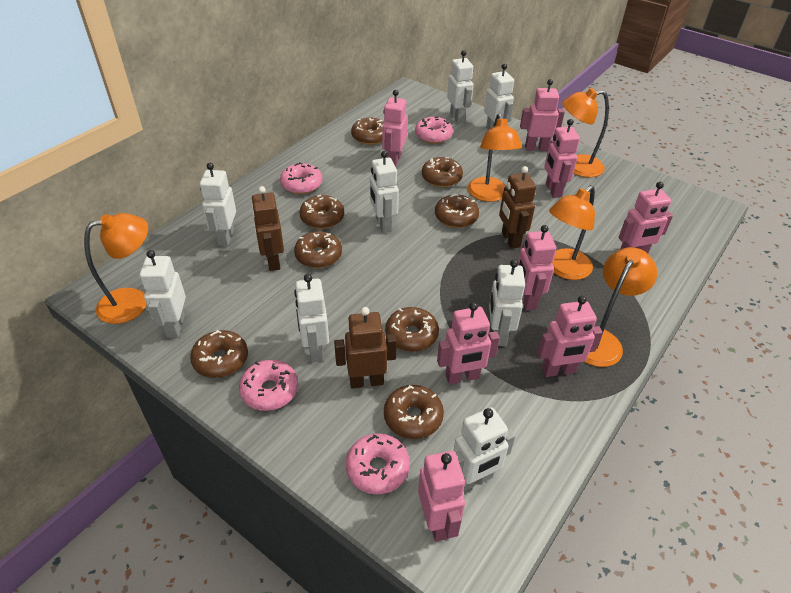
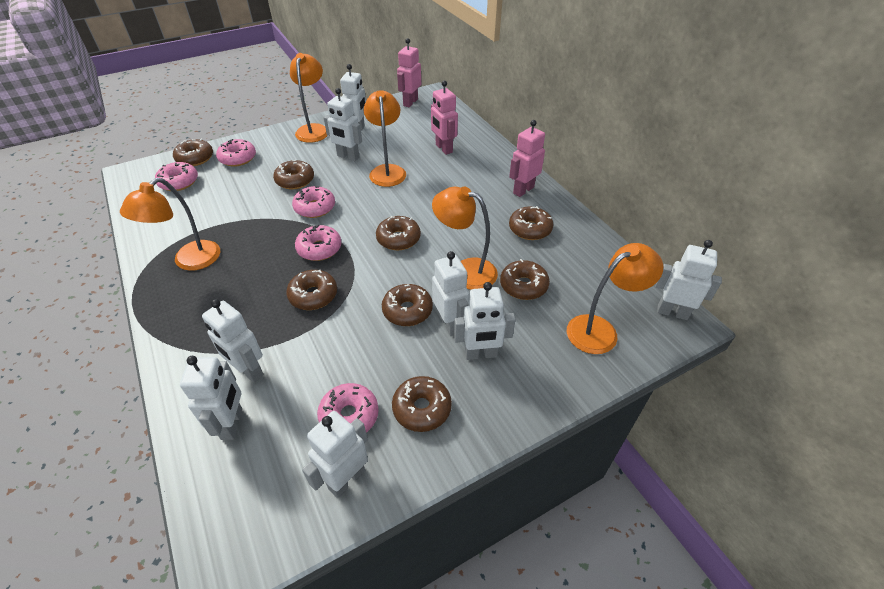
brown robot: [251,186,284,271] [334,307,397,389] [499,166,536,249] = 3 -> none = 0
pink donut: [239,360,298,411] [280,162,322,194] [346,433,410,494] [415,116,453,144] = 4 -> [155,162,198,191] [216,139,256,167] [292,186,335,218] [295,225,341,261] [317,383,379,433] = 5
pink robot: [382,90,408,167] [418,451,465,542] [437,302,500,385] [518,225,556,310] [520,79,565,151] [537,296,603,377] [544,119,580,198] [619,182,673,254] = 8 -> [397,38,421,107] [431,81,458,155] [509,120,545,197] = 3

